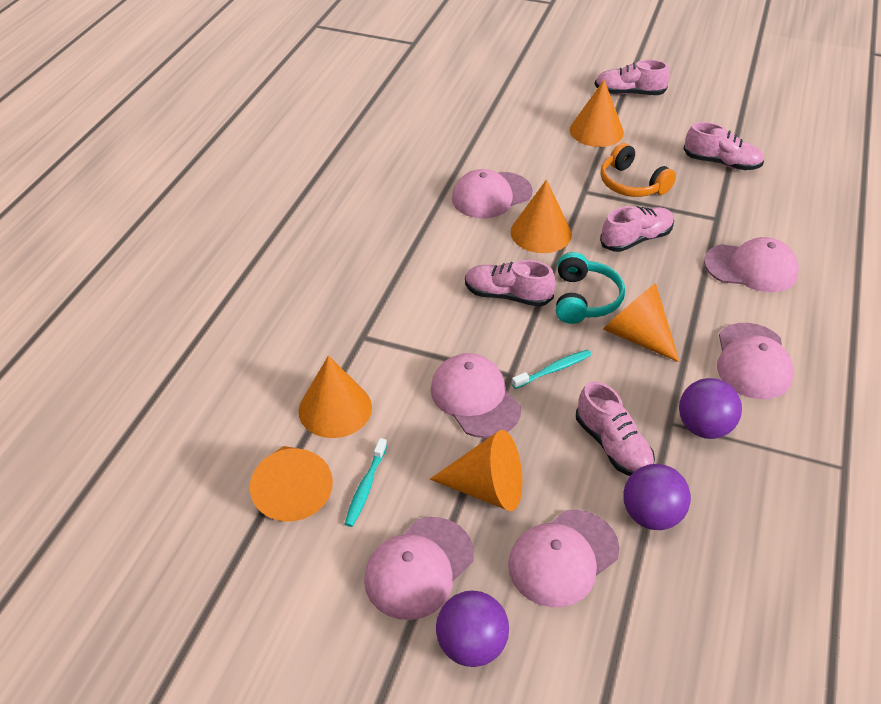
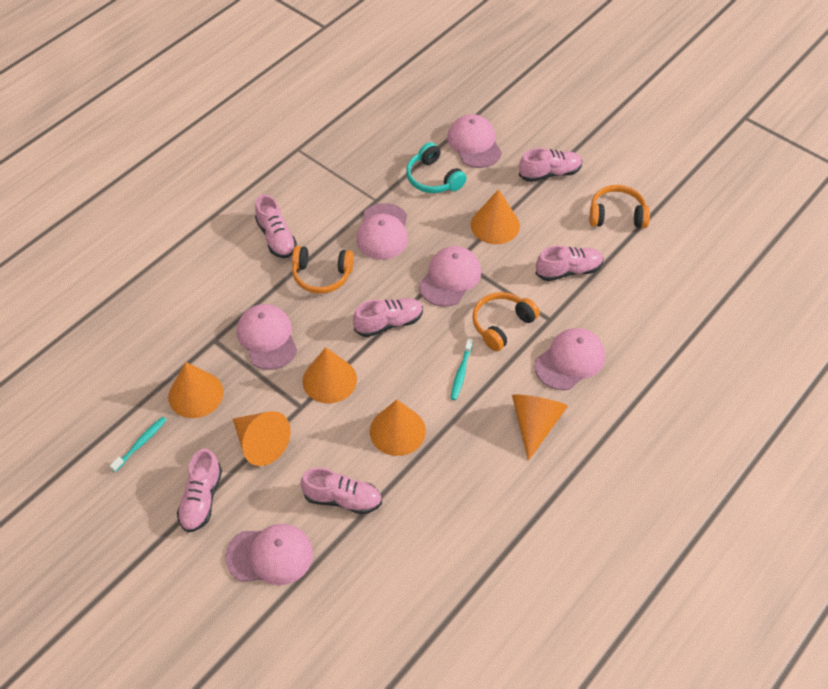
orange headphones: [600,143,676,197] = 1 -> [292,246,354,294] [472,292,540,351] [589,185,650,228] = 3
pink shoe: [465,260,556,307] [576,381,655,476] [595,60,670,95] [600,206,674,252] [684,122,764,170] = 5 -> [177,449,222,532] [255,195,297,258] [301,468,382,514] [353,298,423,337] [519,148,582,182] [536,246,604,281] = 6
purple ball: [436,591,509,667] [623,464,691,530] [679,378,742,439] = 3 -> none = 0

